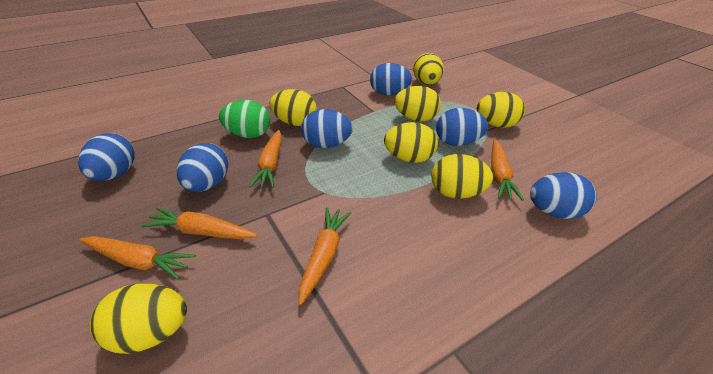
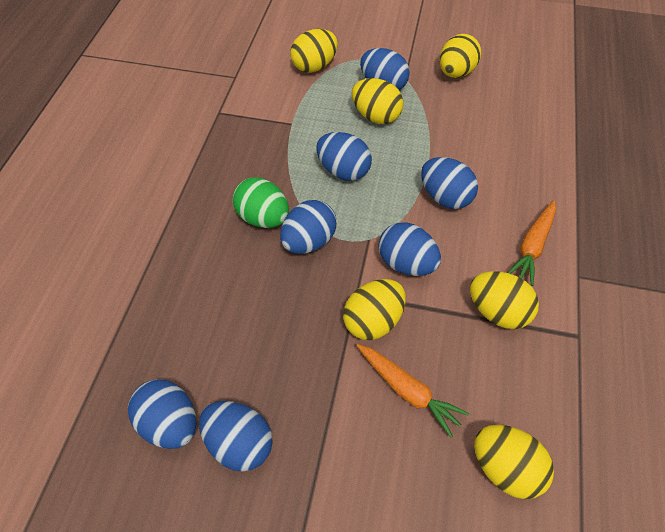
blue egg: [78,133,135,181] [177,143,228,192] [301,109,353,148] [370,63,412,95] [436,108,488,146] [530,172,597,219] = 6 -> [128,379,196,449] [199,401,273,472] [280,200,337,254] [316,132,372,181] [360,48,410,90] [378,222,441,276] [421,157,478,209] = 7
orange carrot: [79,236,195,280] [141,207,257,239] [249,130,282,188] [299,207,352,305] [491,140,524,201] = 5 -> [356,344,469,438] [508,200,556,286] = 2
yellow egg: [90,284,187,354] [269,89,317,126] [384,122,438,163] [394,86,441,122] [413,53,444,85] [431,154,493,199] [477,92,525,128] = 7 -> [290,29,338,73] [343,279,406,340] [352,78,403,124] [440,34,481,78] [470,271,539,329] [474,425,554,499] = 6

